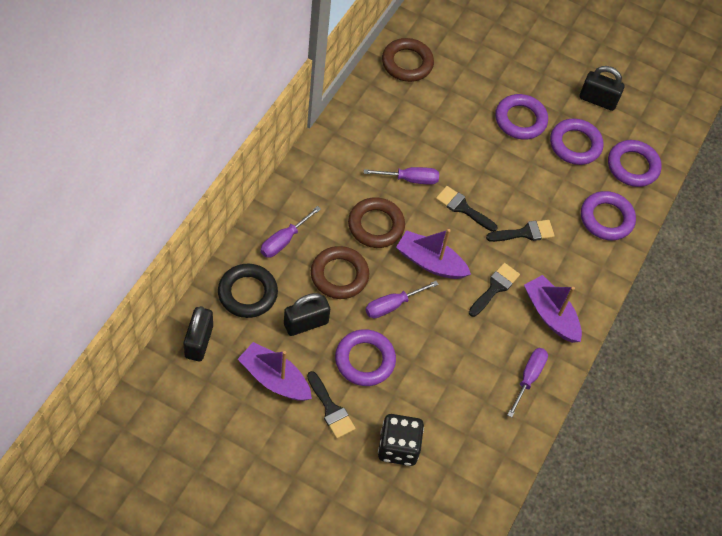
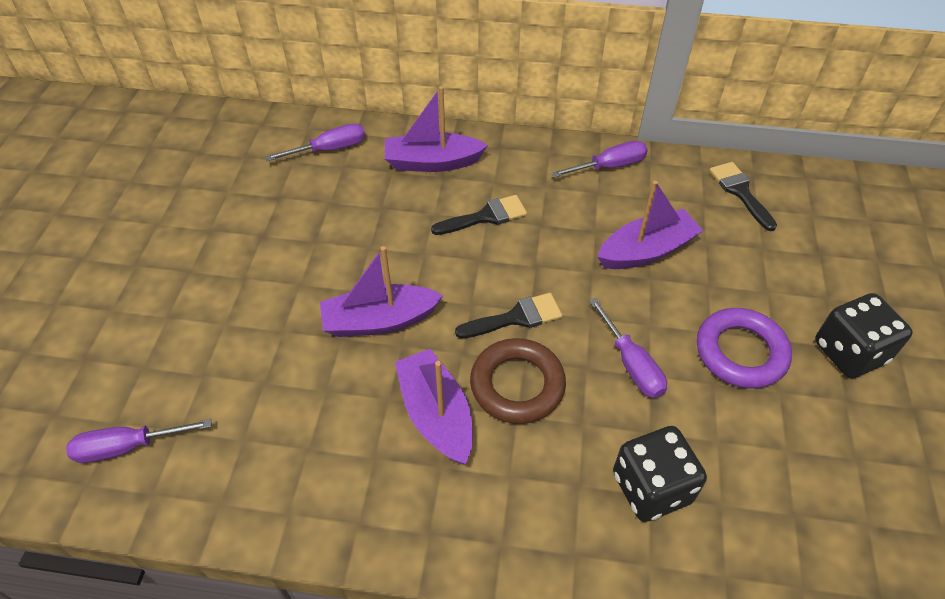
black brush: [307,371,356,439] [436,186,497,232] [469,263,520,317] [486,220,555,242] = 4 -> [431,195,527,235] [455,293,562,338] [710,162,777,231] = 3
black dice: [378,414,424,466] = 1 -> [613,426,707,522] [815,293,913,378] = 2
black padlock: [184,306,213,361] [284,293,330,336] [579,66,625,111] = 3 -> none = 0
black ring: [218,264,278,318] = 1 -> none = 0
brown ring: [311,246,369,299] [348,197,405,248] [382,38,434,82] = 3 -> [470,338,566,424] = 1
purple boat: [238,342,312,401] [396,229,471,279] [524,275,582,343] = 3 -> [320,246,443,337] [385,86,488,172] [395,349,473,464] [597,181,704,269] = 4
purple ring: [335,329,396,386] [495,94,548,140] [550,118,604,165] [581,191,636,240] [608,140,662,187] = 5 -> [697,308,792,389] = 1

